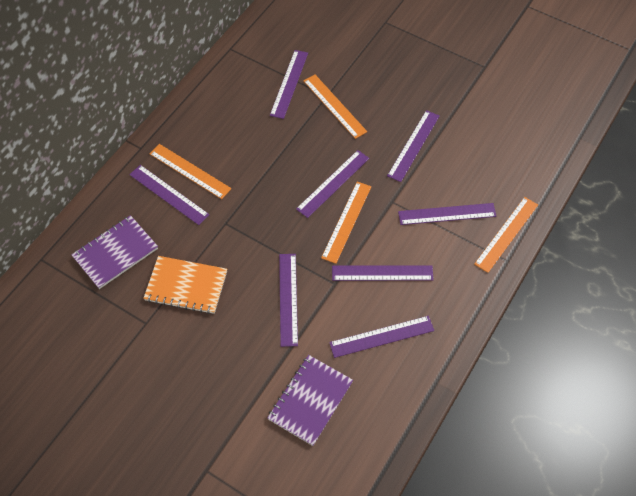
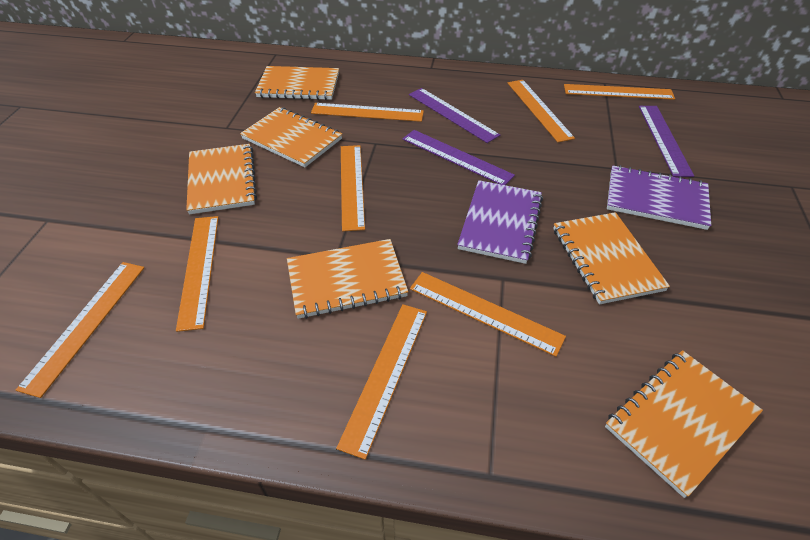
orange notebook: [143,256,227,314] = 1 -> [186,144,257,214] [240,107,342,167] [255,66,339,100] [287,239,408,319] [553,212,670,304] [605,350,763,498] = 6
orange ruler: [149,144,232,199] [303,75,367,139] [321,182,372,264] [474,197,538,273] = 4 -> [16,262,144,398] [176,216,219,332] [311,103,424,122] [336,304,427,460] [341,145,365,231] [410,272,566,357] [508,80,575,142] [564,84,675,100] = 8
purple ruler: [129,165,210,225] [270,50,308,119] [279,254,298,347] [296,150,369,218] [329,316,434,358] [332,265,434,281] [387,110,440,182] [398,203,497,225] = 8 -> [403,130,515,185] [409,88,500,143] [639,106,694,177] = 3

